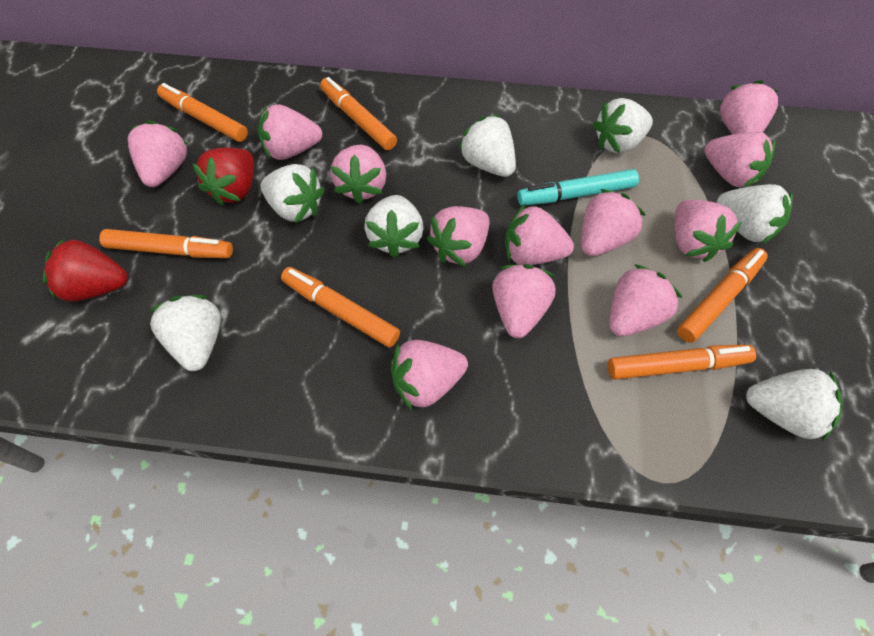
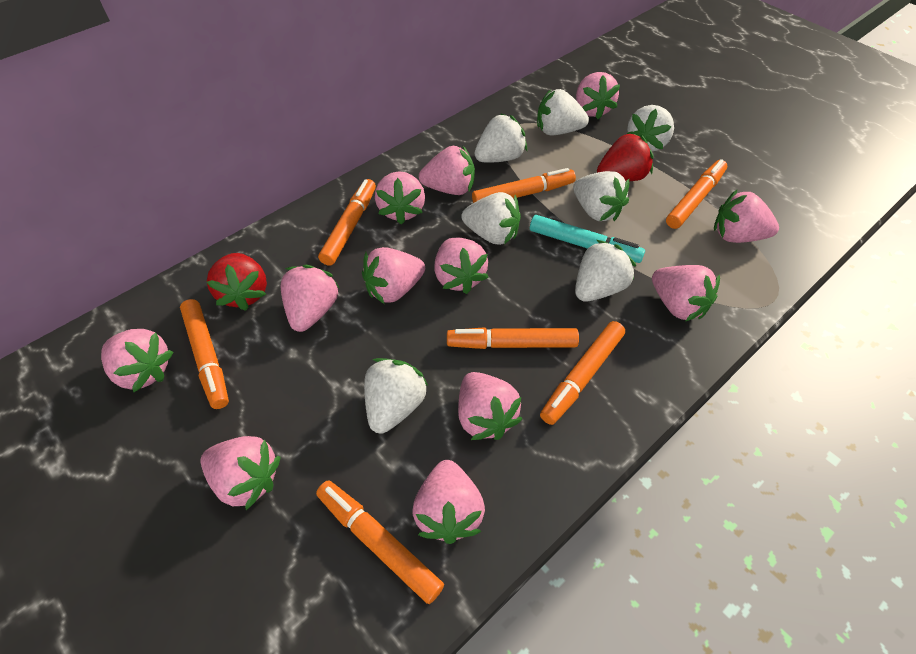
orange marker: [99,229,233,258] [157,83,248,142] [281,267,400,347] [320,77,397,150] [607,344,756,380] [677,248,768,343] = 6 -> [180,299,229,409] [316,480,444,604] [318,179,376,266] [447,327,579,349] [472,168,576,203] [540,321,625,425] [666,159,727,229] = 7

